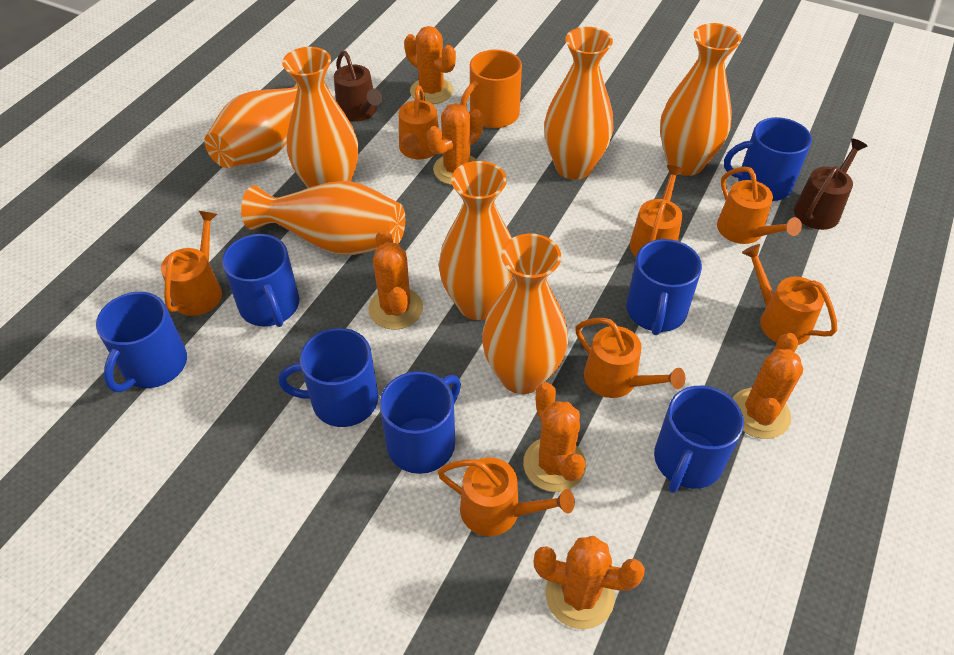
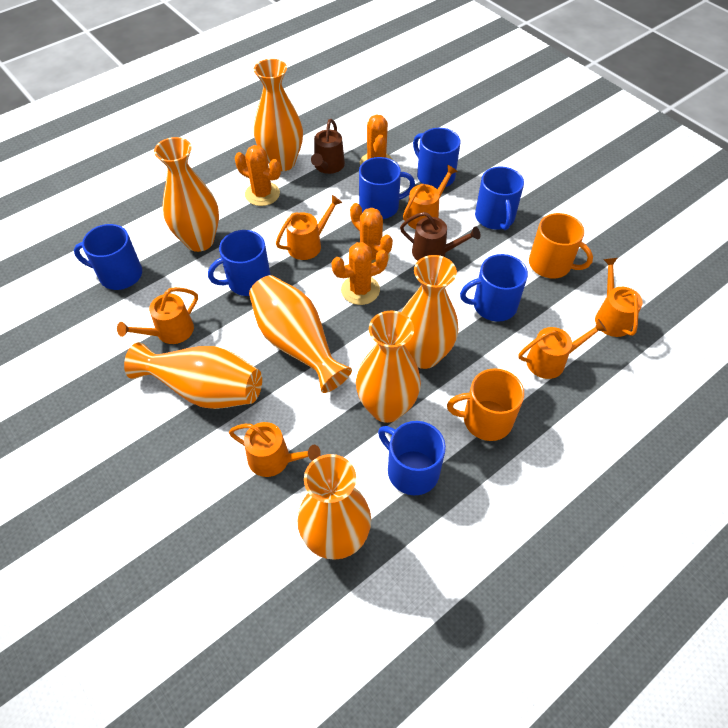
orange cactus: [368,229,423,330] [404,26,456,104] [427,103,484,185] [523,382,586,492] [534,536,645,629] [732,333,803,439] = 6 -> [235,145,281,206] [331,242,388,305] [350,203,393,264] [360,114,393,166] = 4
orange mug: [460,50,522,128] = 1 -> [447,368,524,441] [529,213,593,278] = 2
orange watering can: [161,211,222,316] [399,85,439,159] [438,457,575,536] [575,318,685,398] [630,165,684,257] [717,167,802,244] [742,244,837,345] = 7 -> [117,287,198,344] [229,422,321,477] [276,195,342,260] [403,165,458,229] [519,319,607,379] [595,258,643,337] = 6

